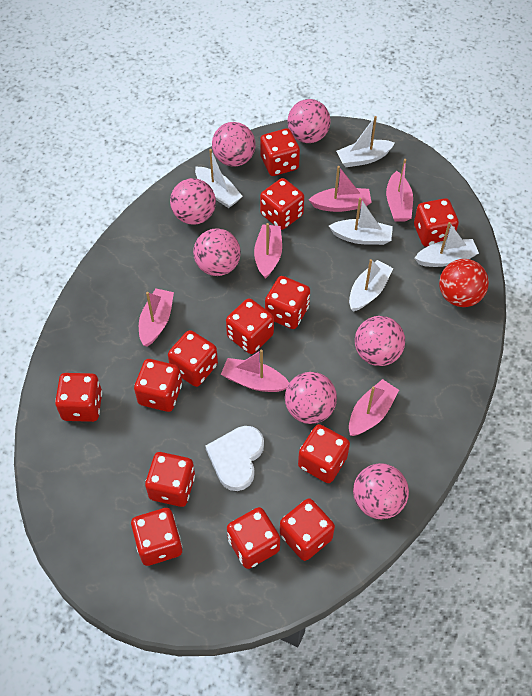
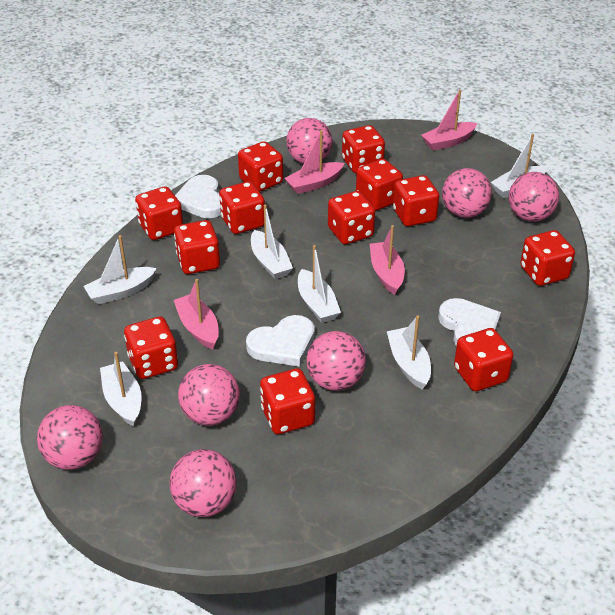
pink boat: [139,289,174,347] [221,350,289,392] [254,223,282,279] [309,166,372,212] [349,379,399,436] [386,159,413,222] = 6 -> [174,279,219,349] [284,130,344,194] [370,225,405,295] [421,90,477,151] = 4
red ball: [439,259,489,307] = 1 -> none = 0
red dice: [55,373,102,422] [131,508,182,566] [134,359,182,412] [145,452,195,507] [168,330,218,387] [226,298,274,354] [227,507,280,569] [260,128,300,176] [260,178,304,230] [265,276,310,329] [280,498,335,561] [298,424,350,483] [414,198,459,247] = 13 -> [124,317,178,379] [135,187,183,240] [174,220,220,274] [219,181,265,234] [238,141,283,192] [260,368,315,434] [328,191,375,244] [342,125,385,173] [356,159,403,211] [393,175,439,226] [454,328,513,391] [520,230,575,286] = 12
white boat: [195,149,243,208] [329,198,393,245] [336,116,395,167] [349,259,393,312] [415,222,479,267] = 5 -> [83,235,157,304] [100,352,141,426] [251,204,293,279] [298,245,341,323] [387,316,431,389] [491,134,547,198] = 6
white heart: [205,426,264,491] = 1 -> [175,175,221,218] [246,315,315,367] [438,298,501,346] = 3

